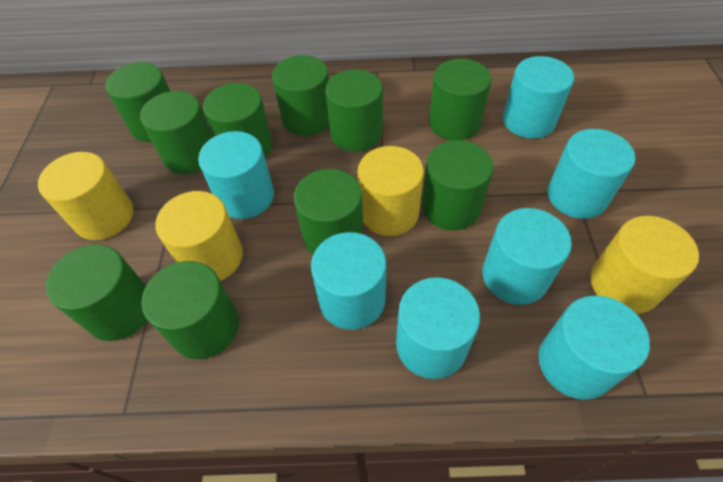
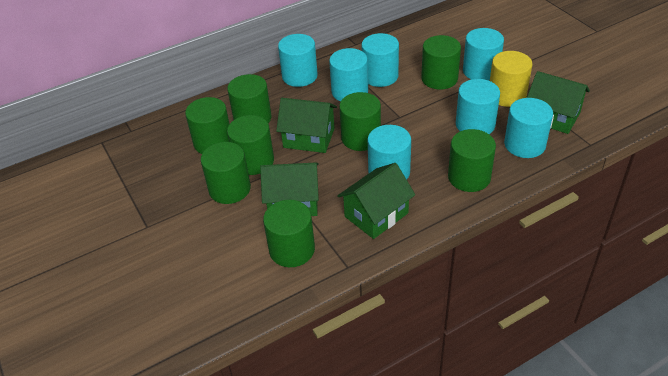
green cylinder: [46,244,147,341] [105,62,170,142] [140,91,213,174] [142,261,239,359] [203,83,273,157] [272,55,329,136] [294,169,364,255] [325,69,383,152] [422,140,493,230] [429,59,492,140] = 10 -> [185,97,229,154] [201,142,251,204] [227,74,271,123] [227,115,274,175] [263,200,315,267] [339,92,381,151] [421,35,461,90] [448,129,496,192] = 8
green house: none = 0 -> [260,162,319,216] [276,98,337,153] [337,163,415,239] [527,71,590,134] = 4
yellow cylinder: [38,152,133,240] [156,191,243,281] [358,146,424,236] [590,216,699,314] = 4 -> [490,51,533,107] = 1

